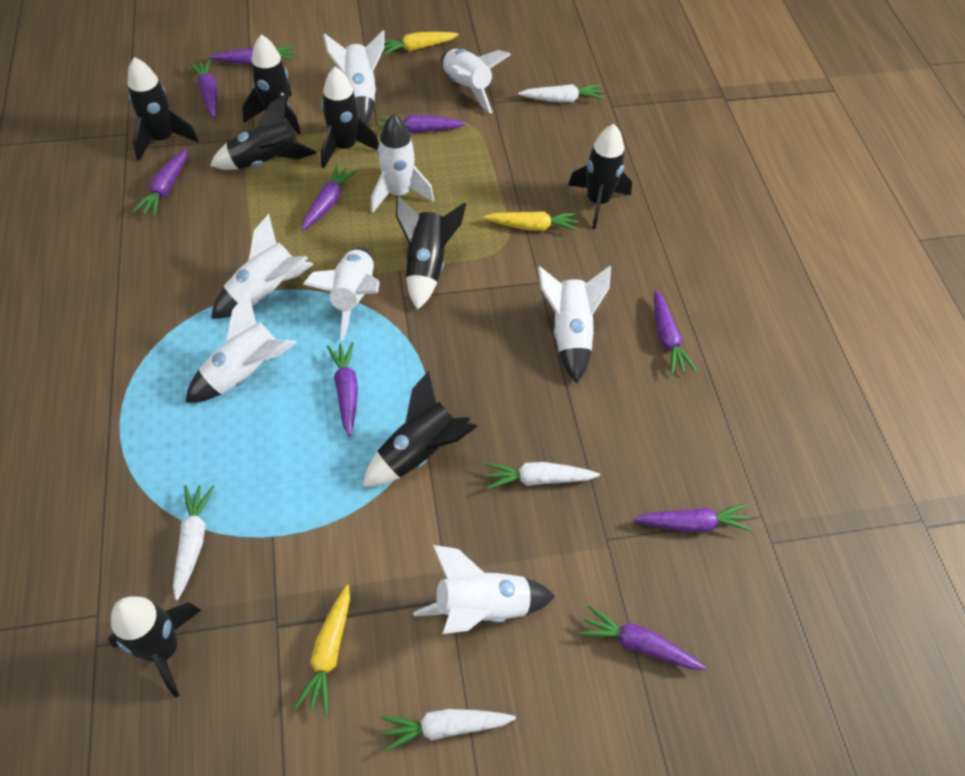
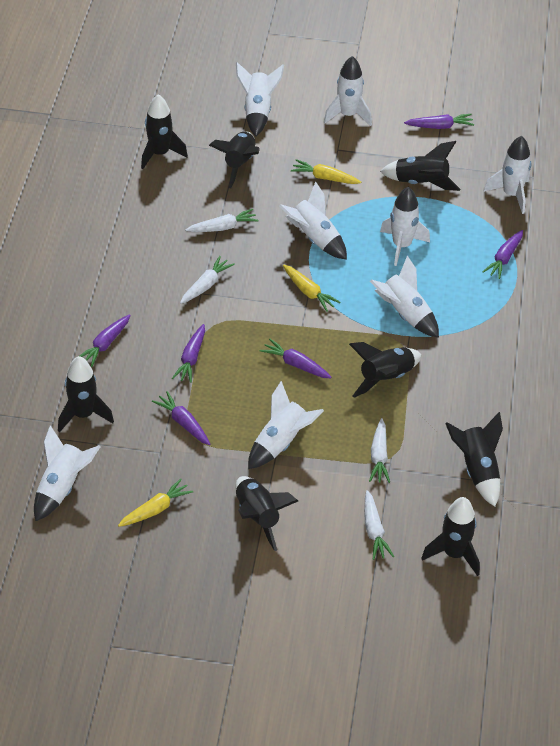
purple carrot: [133,149,187,217] [189,59,217,117] [209,46,295,65] [302,163,358,230] [327,342,358,436] [378,115,467,134] [579,605,706,670] [634,504,753,532] [654,290,697,375] = 9 -> [80,314,131,367] [152,391,210,445] [172,324,205,383] [260,339,332,378] [404,114,474,129] [483,230,523,279] = 6

